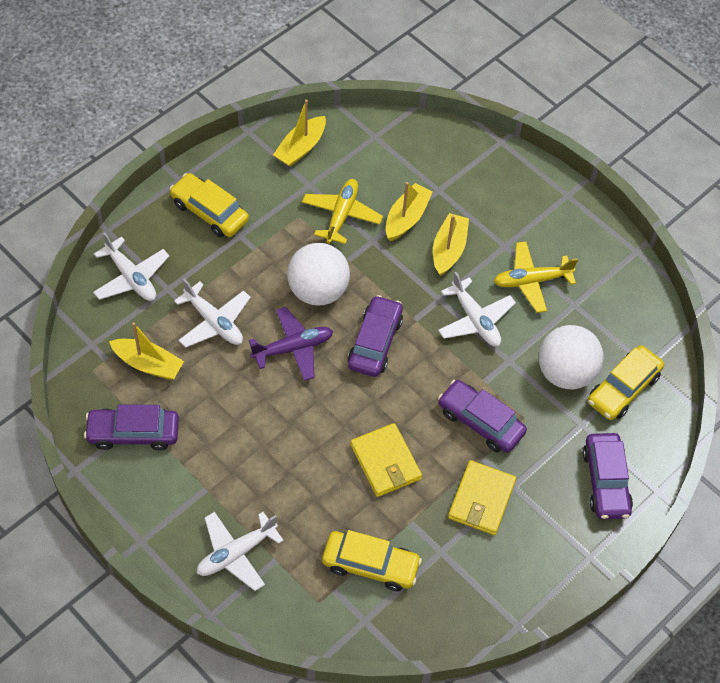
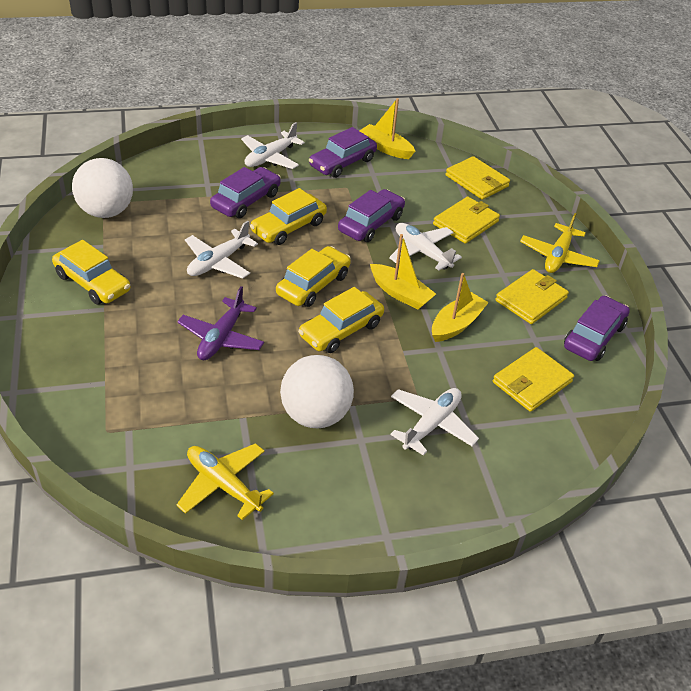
yellow boat: [109,322,184,380] [273,100,326,167] [386,182,433,241] [433,213,469,276] = 4 -> [360,98,415,159] [370,234,436,309] [432,273,489,342] = 3
yellow car: [169,173,249,237] [322,530,422,591] [588,345,664,420] = 3 -> [52,240,130,305] [250,188,327,245] [276,246,351,307] [298,287,384,353] = 4
yellow wallet: [350,423,422,497] [448,460,516,535] = 2 -> [433,197,500,244] [446,156,510,200] [493,347,574,412] [495,269,569,324] = 4

